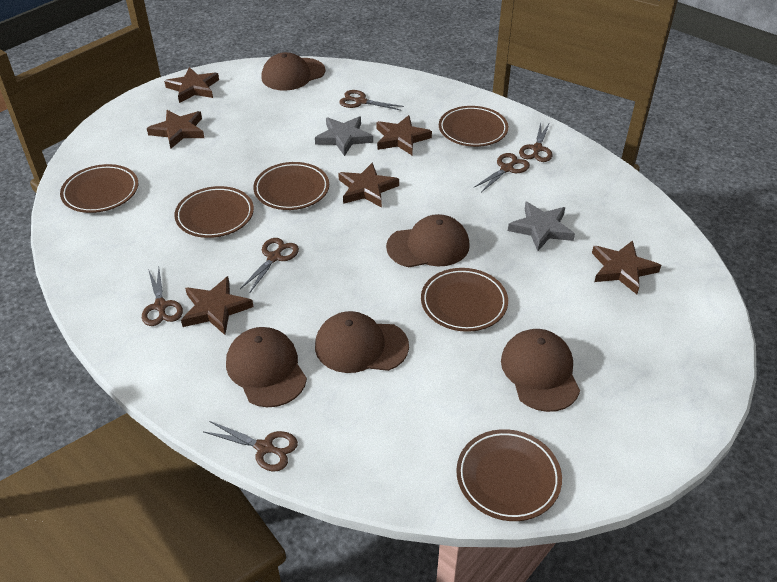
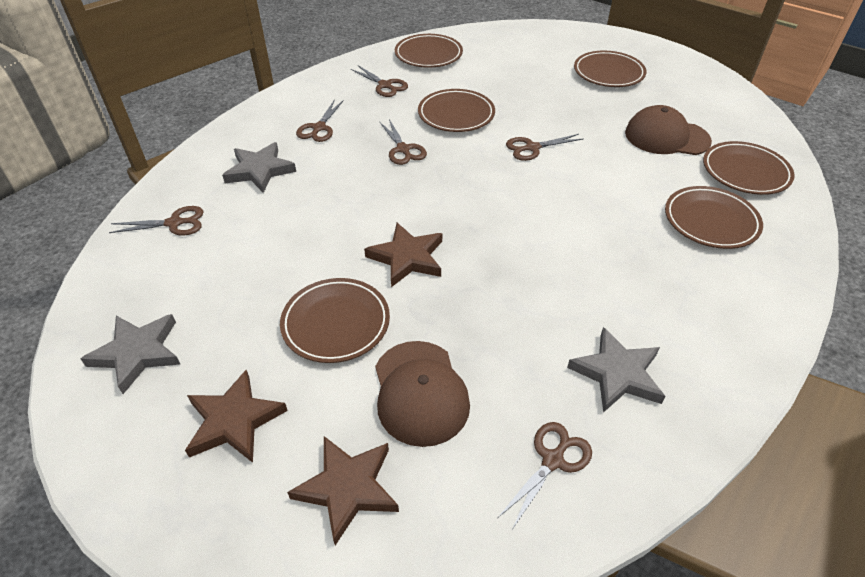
brown cap: [226,327,307,407] [261,52,325,91] [315,311,409,373] [386,214,470,267] [501,329,580,412] = 5 -> [375,341,470,447] [625,105,712,155] = 2
brown star: [147,110,204,148] [164,67,219,103] [181,276,254,335] [338,162,399,208] [376,115,432,155] [592,240,661,294] = 6 -> [185,370,288,463] [287,436,399,545] [364,223,442,287] = 3
grey star: [315,116,373,156] [508,202,575,251] = 2 -> [81,314,180,394] [222,142,296,193] [567,327,665,413] = 3

